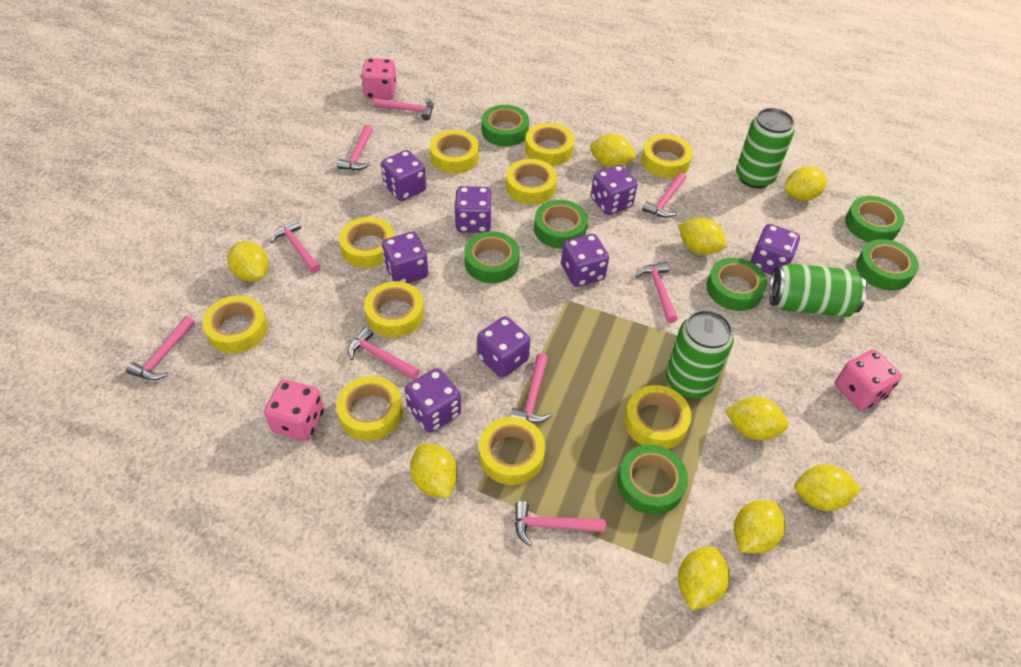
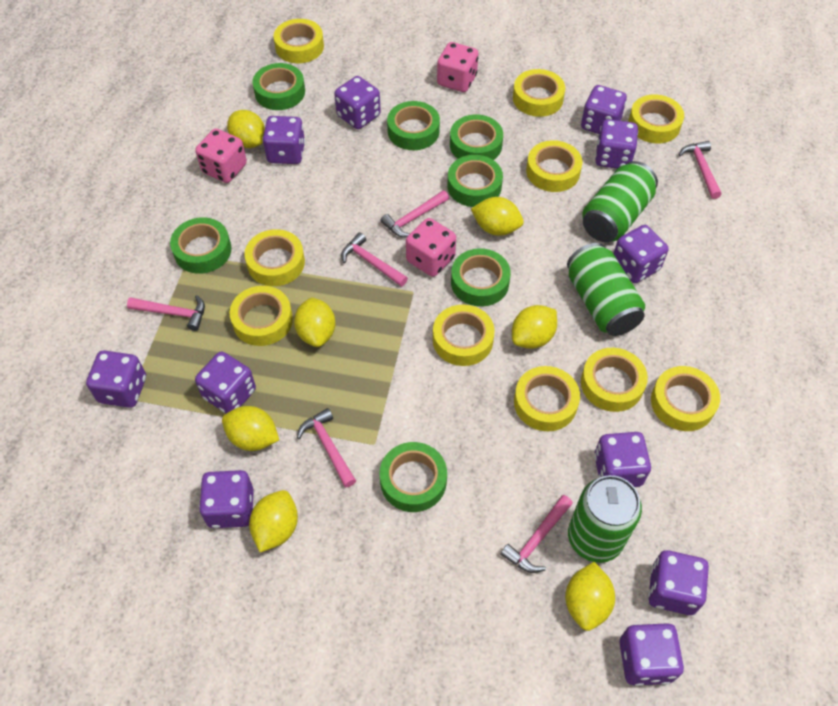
pink hammer: [126,316,195,380] [270,219,321,273] [337,125,373,170] [348,327,420,380] [373,98,433,121] [510,353,552,423] [515,501,606,546] [636,262,678,323] [642,172,686,218] = 9 -> [127,295,205,331] [297,408,356,487] [341,232,408,287] [380,190,449,237] [500,495,573,573] [679,141,722,199] = 6
purple dice: [381,150,426,201] [382,232,428,283] [405,368,461,433] [455,186,492,233] [477,316,530,378] [561,234,609,287] [591,165,637,215] [750,224,800,275] = 8 -> [86,350,146,408] [195,352,256,413] [199,470,254,528] [262,116,305,164] [334,76,381,129] [581,85,627,134] [594,432,651,487] [595,119,638,169] [614,225,668,283] [619,623,684,686] [648,550,709,615] = 11
yellow lemon: [228,241,269,282] [410,443,457,498] [590,134,637,167] [678,218,726,255] [678,546,730,610] [725,397,789,440] [734,500,785,553] [784,167,827,201] [795,464,861,511] = 9 -> [222,406,279,451] [227,110,265,148] [249,490,298,552] [294,297,336,347] [471,197,524,236] [512,305,557,349] [565,562,615,631] = 7

